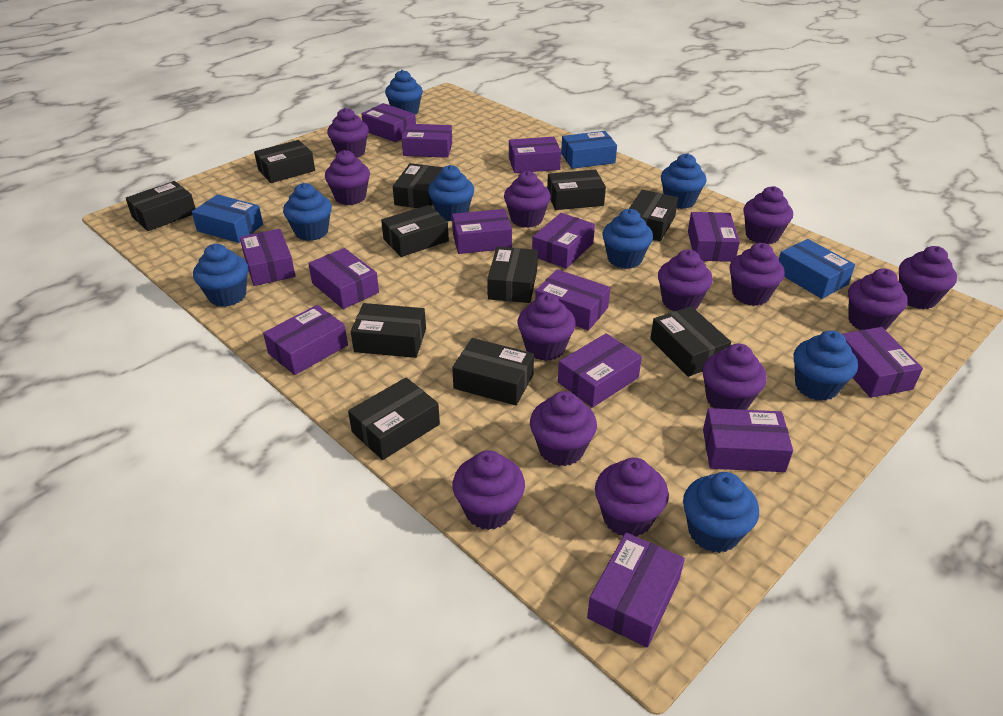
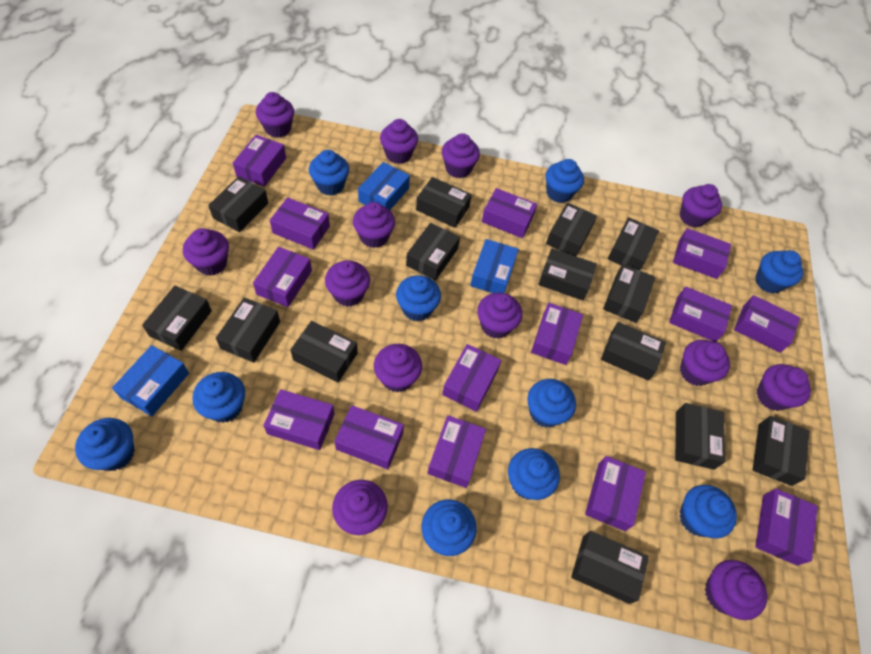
black box: [126,181,196,231] [254,140,315,183] [348,377,440,460] [351,303,426,358] [381,205,449,257] [393,163,443,208] [452,338,534,405] [487,247,538,303] [547,170,606,210] [629,190,678,241] [650,306,731,377] = 11 -> [142,286,212,351] [208,176,268,232] [216,297,280,363] [290,321,358,383] [406,223,460,281] [416,177,472,228] [538,248,597,300] [546,202,597,257] [571,531,649,604] [601,322,666,381] [603,264,655,323] [608,217,659,270] [675,403,725,470] [753,416,809,486] = 14
blue cupcake: [193,244,248,307] [283,183,332,241] [385,70,423,115] [428,165,474,221] [602,209,653,269] [661,153,707,209] [683,472,759,553] [794,330,858,401] = 8 -> [75,418,135,471] [192,372,245,423] [309,150,349,196] [396,275,441,321] [422,499,477,556] [508,448,560,500] [527,379,576,427] [545,159,584,203] [679,485,737,538] [755,250,803,294] = 10

